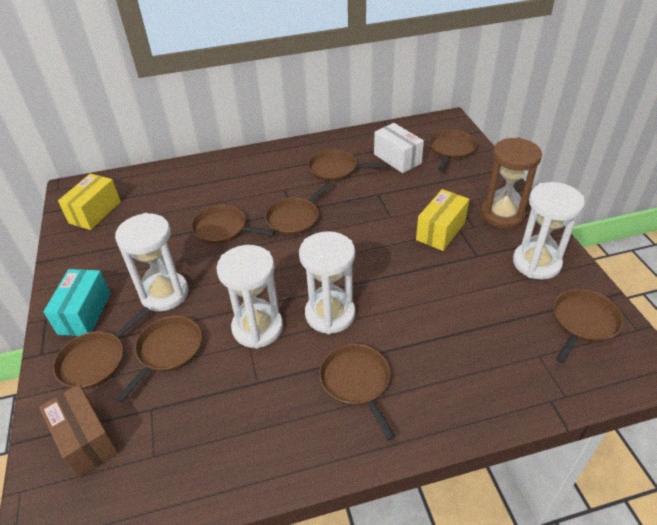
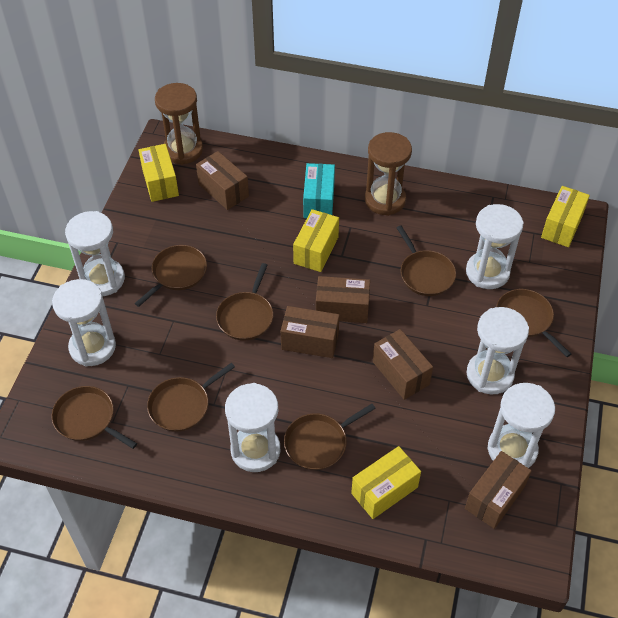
brown box: [39,384,118,478] = 1 -> [196,151,249,210] [281,306,339,358] [316,276,370,323] [373,329,433,400] [465,451,532,529] = 5
brown hourglass: [481,137,542,229] = 1 -> [155,83,203,165] [365,132,412,216] = 2
brown pan: [53,307,150,389] [116,316,202,402] [191,205,275,244] [265,181,333,236] [308,150,387,182] [319,344,395,440] [429,130,477,171] [553,289,623,363] = 8 -> [52,386,137,449] [134,245,207,307] [147,363,235,432] [216,263,273,341] [284,404,376,470] [396,225,456,296] [496,289,571,357] = 7
white box: [374,123,424,173] = 1 -> none = 0
white hourglass: [115,213,189,311] [217,245,283,349] [299,231,355,334] [513,182,585,280] = 4 -> [52,279,116,366] [65,211,125,296] [225,383,280,472] [466,204,524,289] [467,307,529,395] [488,383,555,468] = 6
yellow box: [58,173,121,230] [416,189,469,251] = 2 -> [139,144,179,202] [293,209,339,272] [351,446,421,519] [541,186,590,247] = 4

